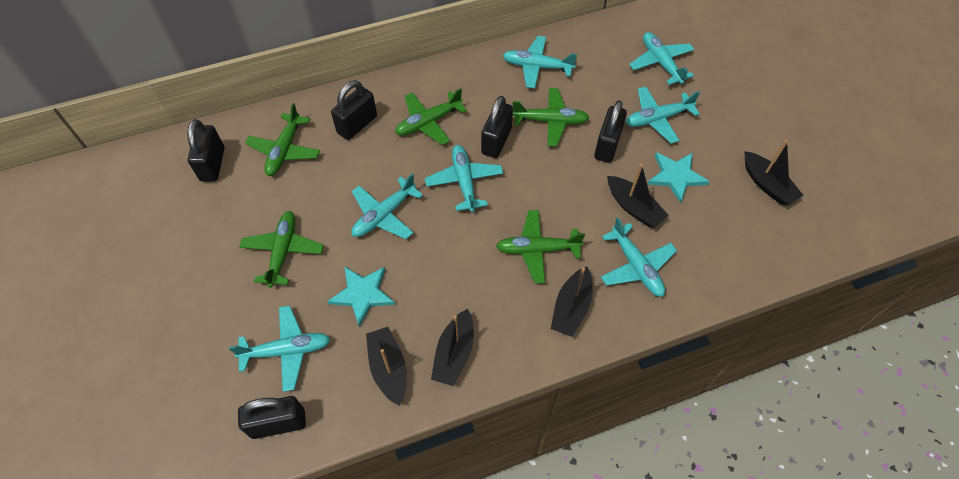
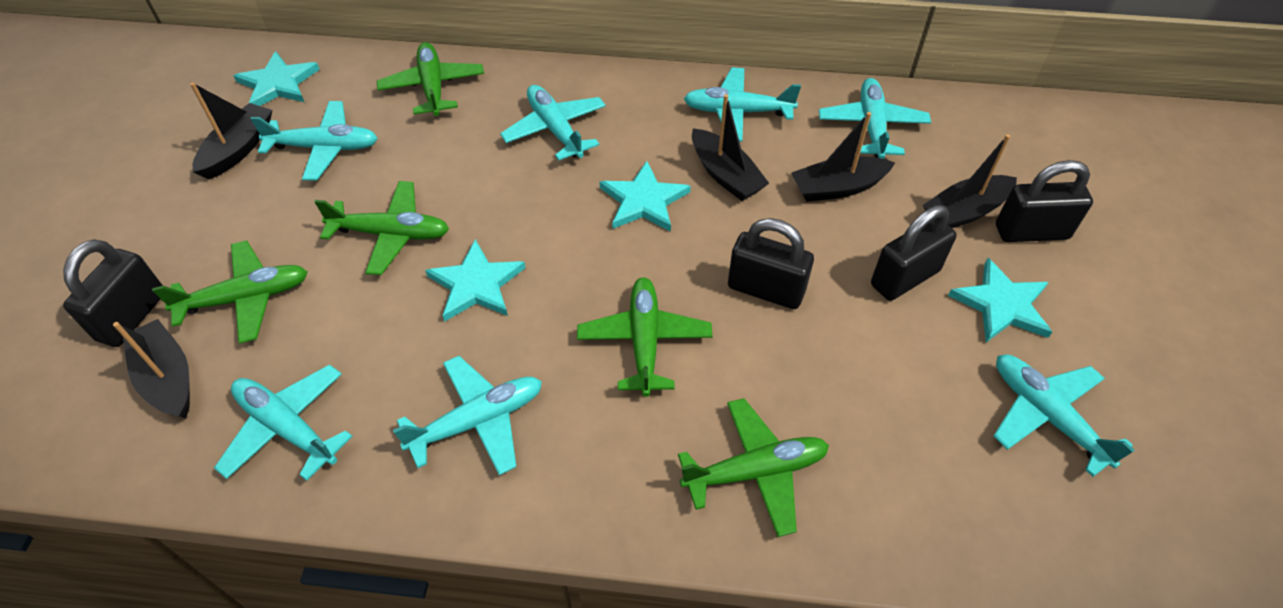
black padlock: [187,119,224,182] [238,396,306,439] [331,80,377,140] [481,96,513,158] [594,100,627,163] = 5 -> [63,239,163,347] [728,218,814,309] [871,205,957,301] [996,160,1093,242] = 4
turquoise star: [327,266,395,327] [648,152,710,203] = 2 -> [233,51,320,106] [425,239,526,322] [600,161,691,232] [948,258,1052,342] = 4

